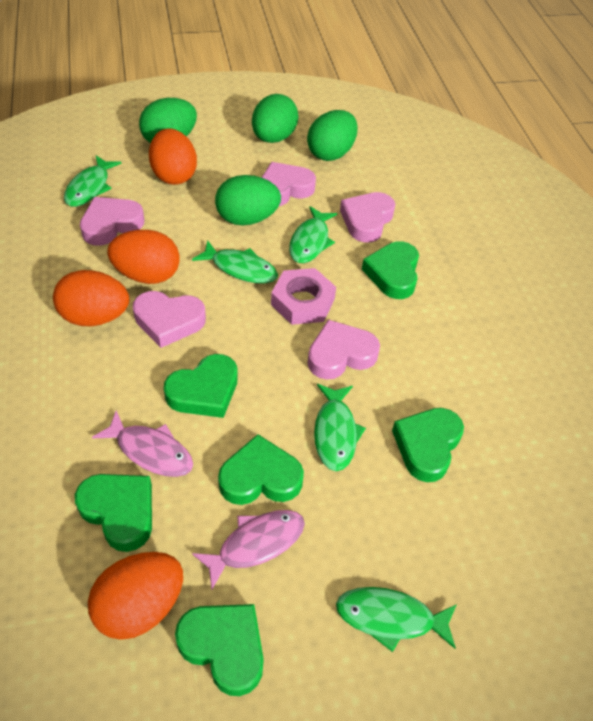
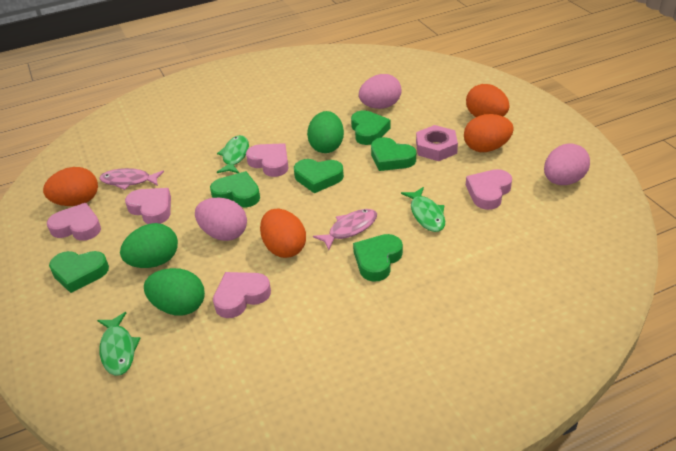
green egg: [139,98,197,143] [215,175,281,225] [252,94,299,143] [307,110,358,161] = 4 -> [120,223,178,268] [144,268,205,316] [307,111,344,153] = 3
green fish: [64,156,122,207] [192,240,278,283] [289,206,337,263] [314,384,366,471] [336,587,457,652] = 5 -> [97,312,141,376] [217,135,249,173] [401,187,445,232] = 3
pink egg: none = 0 -> [195,198,247,241] [359,74,402,109] [544,143,590,185] = 3

